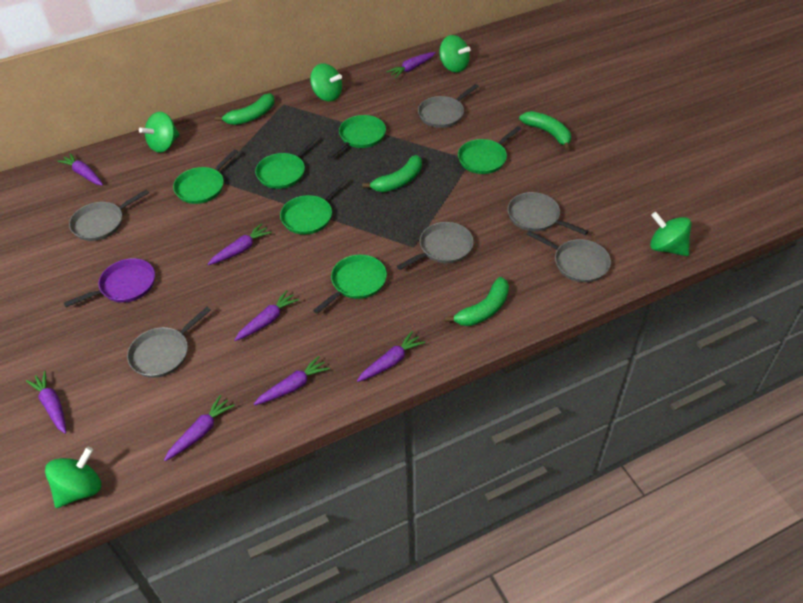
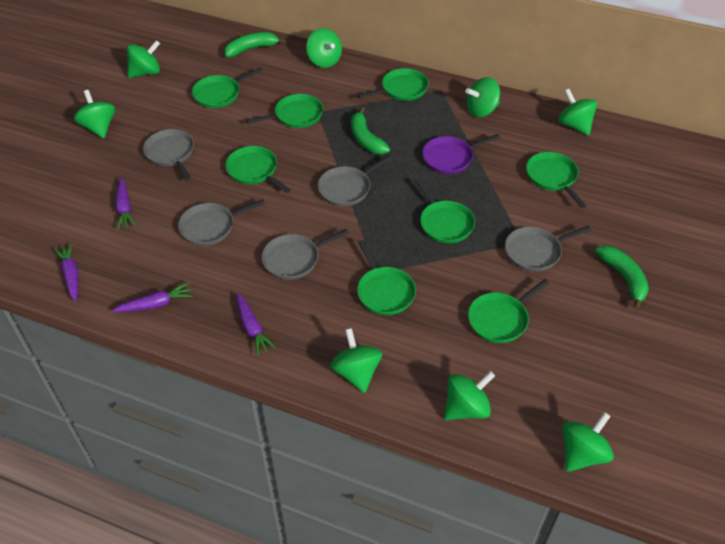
green banana: [215,93,275,125] [362,155,422,192] [444,277,509,326] [519,111,571,151] = 4 -> [224,32,286,57] [351,107,390,154] [595,245,649,310] = 3
green pan: [173,149,238,204] [255,136,317,189] [280,178,347,235] [313,255,387,314] [327,115,386,158] [458,126,521,174] = 6 -> [192,67,263,108] [225,146,291,193] [246,94,323,128] [357,240,416,315] [358,68,429,101] [415,178,475,243] [468,279,549,343] [526,152,586,208] = 8
green spinning top: [45,447,101,508] [139,112,180,153] [310,63,342,101] [440,35,471,73] [650,212,691,256] = 5 -> [74,90,115,138] [127,40,160,78] [306,28,342,68] [330,328,382,393] [444,371,495,420] [466,77,500,117] [558,89,597,136] [562,412,614,472] = 8
grey pan: [69,189,149,241] [127,307,211,378] [397,222,474,270] [418,84,479,128] [508,192,588,235] [526,230,611,283] = 6 -> [143,129,194,181] [178,199,265,246] [262,229,349,280] [318,155,392,206] [505,226,591,272] = 5
purple carrot: [26,371,66,434] [57,153,103,185] [164,395,235,461] [208,224,272,265] [234,290,299,341] [254,356,330,405] [357,331,425,382] [387,52,436,78] = 8 -> [54,243,78,302] [112,282,193,312] [115,177,136,230] [236,293,276,356] = 4

